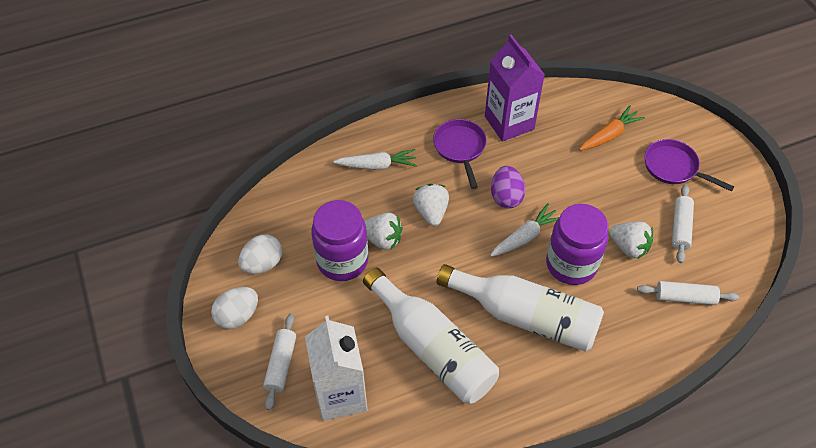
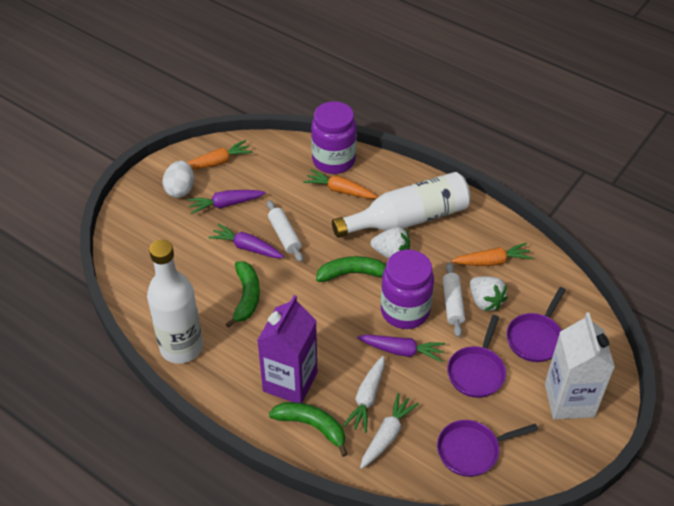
green banana: none = 0 -> [226,261,260,328] [269,402,348,457] [316,256,386,282] = 3
orange carrot: [579,106,645,151] = 1 -> [187,140,253,169] [303,169,378,199] [451,243,533,266] = 3
purple carrot: none = 0 -> [187,190,266,214] [208,223,284,258] [357,335,445,362] = 3
purple egg: [491,166,525,208] = 1 -> none = 0
purple pan: [433,119,487,189] [645,139,734,191] = 2 -> [437,420,538,477] [447,315,506,398] [506,287,566,362] = 3
white egg: [211,287,258,329] [238,234,282,274] = 2 -> [163,161,194,198] = 1
white rolling pin: [263,313,296,410] [637,281,739,305] [672,185,694,263] = 3 -> [267,200,303,262] [442,262,465,337] = 2
white strawberry: [365,213,403,250] [413,184,449,226] [609,222,653,259] = 3 -> [370,227,410,259] [470,276,507,311] = 2

